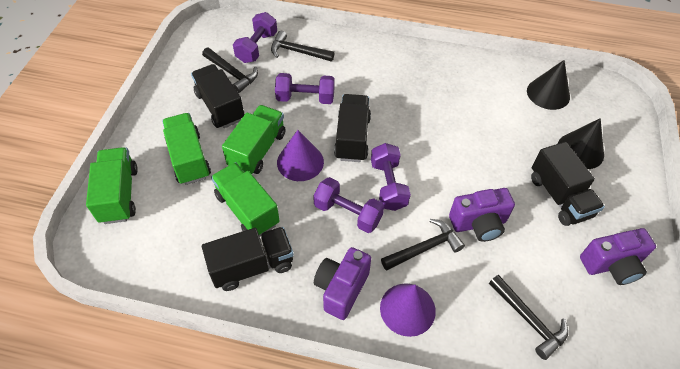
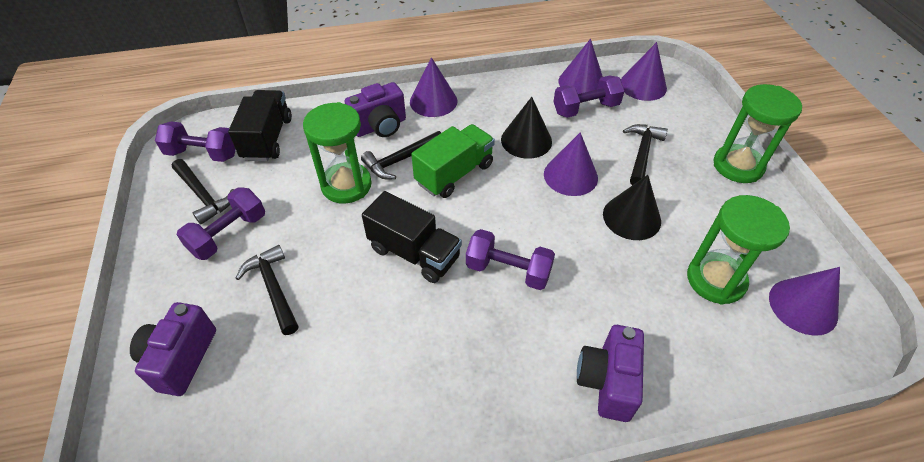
black truck: [191,64,245,128] [202,227,294,291] [334,94,371,162] [531,142,605,226] = 4 -> [228,90,292,161] [362,191,462,283] = 2
green hourglass: none = 0 -> [303,102,372,204] [687,195,790,305] [713,84,802,183] = 3
green truck: [86,147,138,224] [162,113,211,185] [211,162,280,237] [222,105,286,174] = 4 -> [411,124,495,198] = 1
purple cone: [277,130,324,181] [380,283,436,337] = 2 -> [410,57,457,117] [544,132,598,196] [558,39,603,94] [621,42,667,101] [769,267,840,336] = 5

